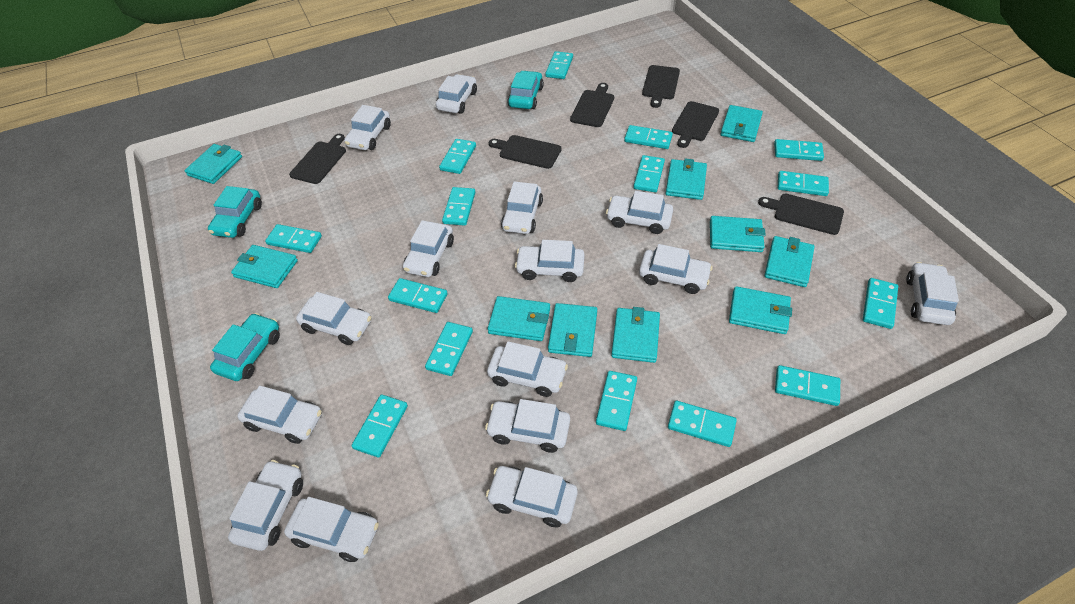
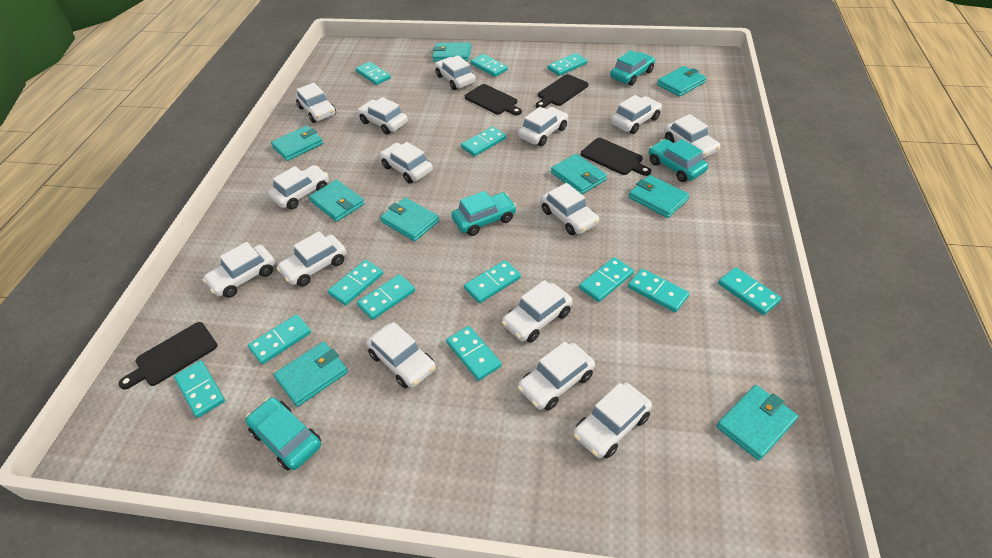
black cutting board: [289,134,346,184] [489,135,562,169] [570,83,614,127] [642,65,680,108] [672,101,719,148] [758,194,844,235] = 6 -> [118,322,217,390] [465,84,522,115] [536,74,589,108] [581,138,651,176] = 4
turquoise car: [208,186,262,238] [210,313,280,381] [507,71,544,109] = 3 -> [245,397,321,471] [451,191,517,236] [610,50,655,86] [648,139,708,182] = 4
turquoise domino: [265,224,322,253] [352,394,408,458] [388,278,448,313] [425,322,473,376] [439,139,476,174] [442,187,475,226] [545,51,573,79] [596,371,637,431] [624,125,673,149] [634,155,665,192] [668,401,737,447] [774,139,824,161] [775,365,840,406] [778,171,829,196] [863,278,898,329] = 15 -> [174,361,225,418] [248,314,311,364] [328,260,383,306] [356,62,391,85] [357,274,415,320] [446,326,502,381] [461,126,506,156] [464,260,521,303] [470,54,508,77] [548,53,587,76] [579,257,634,302] [628,268,689,312] [718,267,782,315] = 13
turquoise wallet: [185,144,242,184] [231,245,298,288] [488,296,550,341] [548,303,597,357] [611,307,660,363] [665,158,707,200] [710,216,766,252] [720,105,763,142] [729,286,792,334] [764,236,814,287] = 10 -> [271,125,323,161] [274,341,348,407] [309,180,365,222] [380,198,440,241] [432,43,471,62] [551,154,607,194] [629,175,689,218] [657,66,706,97] [717,385,798,460] = 9

